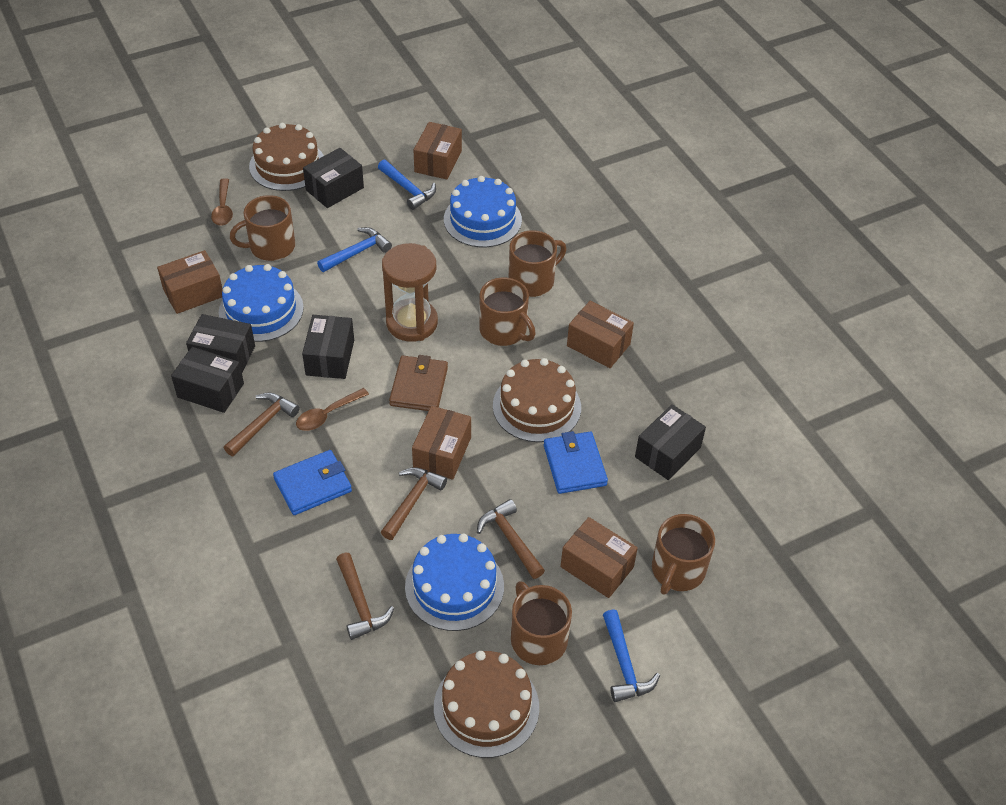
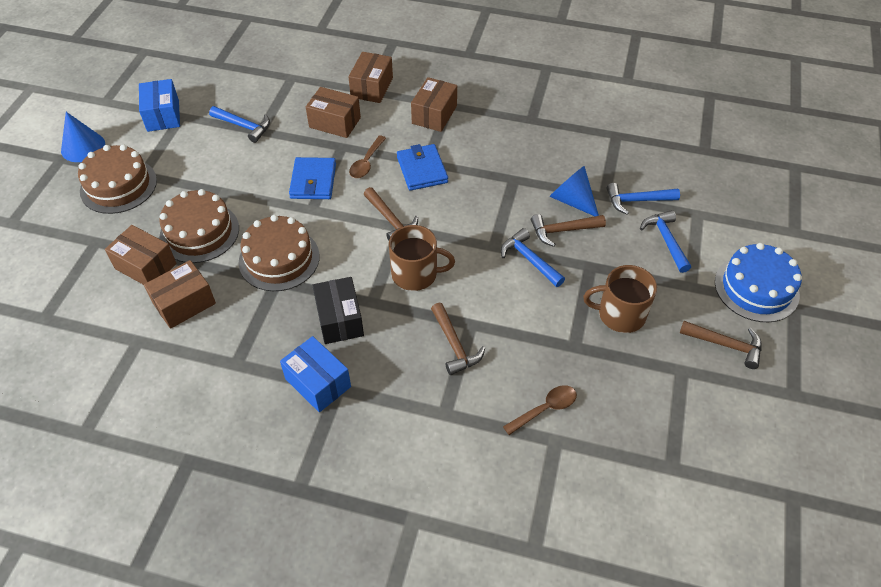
black box: [171,347,244,413] [186,314,255,372] [302,315,354,379] [303,148,364,208] [635,404,706,480] = 5 -> [312,277,364,344] = 1
blue box: none = 0 -> [139,79,180,132] [280,336,351,412] = 2
blue cake: [219,264,304,342] [405,534,504,631] [444,176,522,247] = 3 -> [715,243,802,322] = 1
blue cone: none = 0 -> [61,112,105,162] [549,166,599,216] = 2
blue hammer: [317,227,392,272] [378,160,436,210] [603,609,660,702] = 3 -> [209,106,270,143] [501,228,565,287] [606,183,680,215] [640,210,691,273] = 4
brown hourglass: [382,243,438,342] = 1 -> none = 0
brown mug: [230,195,295,261] [479,278,536,346] [508,230,566,297] [511,581,572,665] [652,514,715,595] = 5 -> [389,225,455,291] [583,265,657,333] = 2
brown wallet: [389,355,448,411] = 1 -> none = 0

